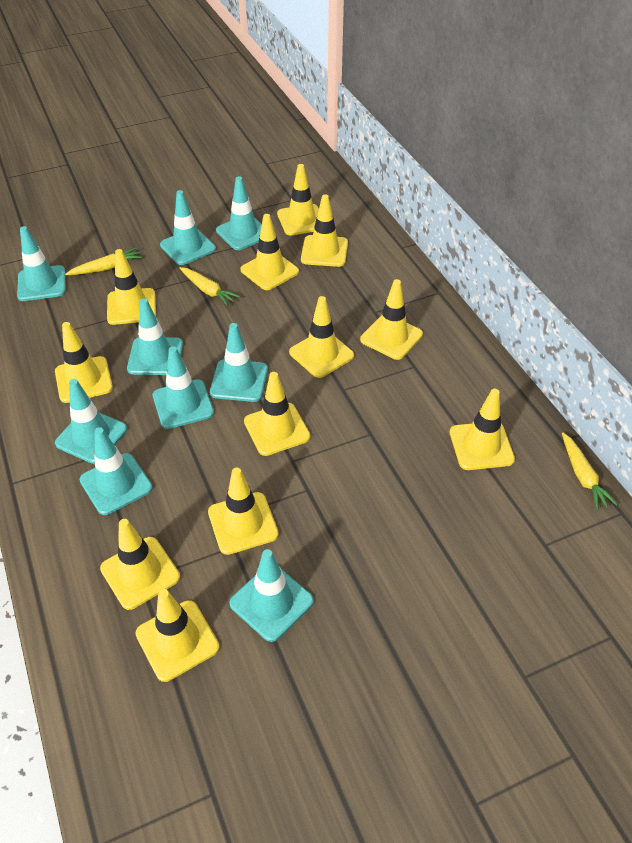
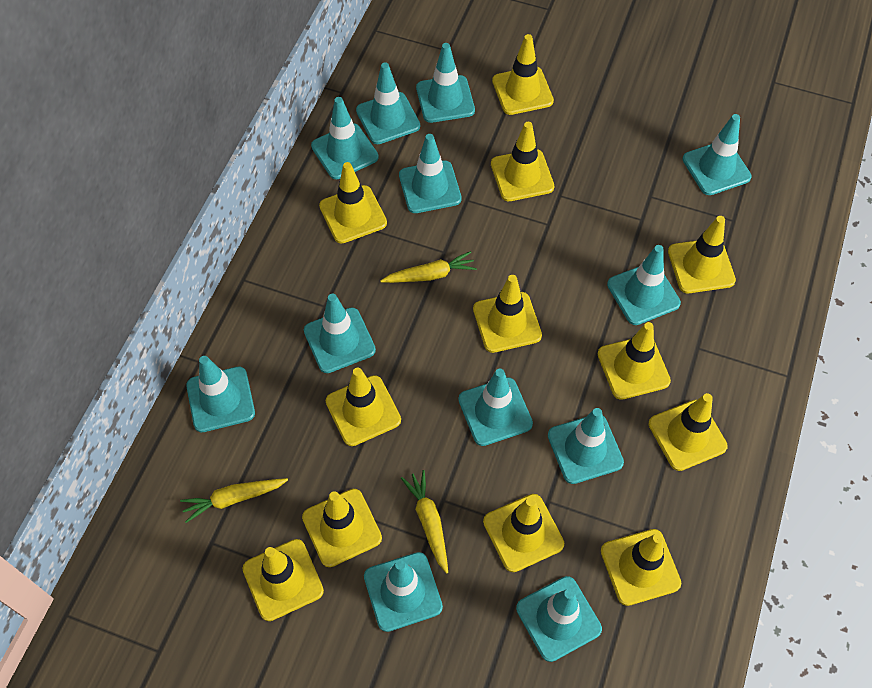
turquoise traffic cone: [17,226,66,301] [55,379,127,464] [79,427,153,515] [127,299,183,375] [153,346,214,429] [160,190,216,265] [210,323,268,402] [216,176,262,250] [229,549,314,642] = 9 -> [186,356,255,432] [304,294,376,373] [311,97,379,179] [356,62,420,144] [364,552,443,632] [399,134,462,213] [416,43,475,123] [458,368,533,446] [516,576,602,662] [548,408,624,484] [607,245,681,325] [682,114,752,195] = 12

